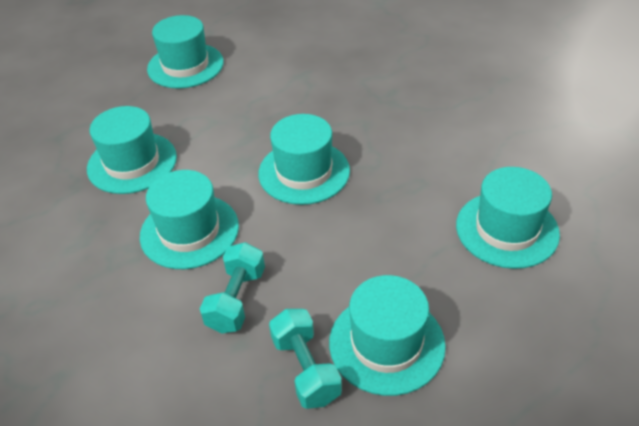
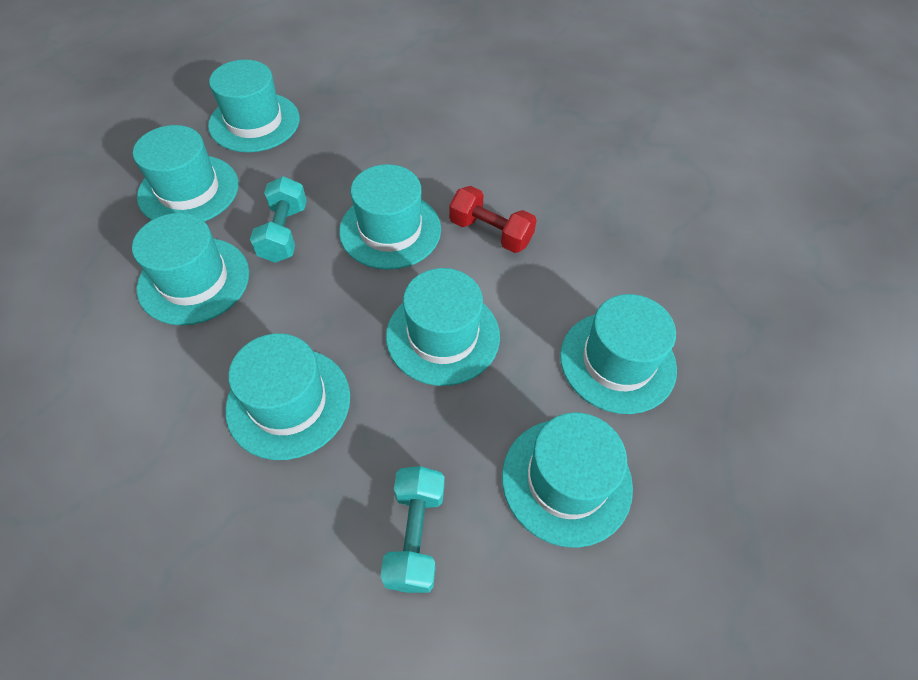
red dumbbell: none = 0 -> [449,186,537,253] = 1
turquoise hat: [87,106,177,194] [140,170,239,269] [147,15,224,89] [258,114,350,205] [329,275,446,396] [456,167,560,269] = 6 -> [132,213,249,325] [133,125,239,221] [208,60,300,152] [225,333,350,460] [339,164,441,270] [386,268,500,386] [502,412,633,548] [560,294,677,414] = 8

